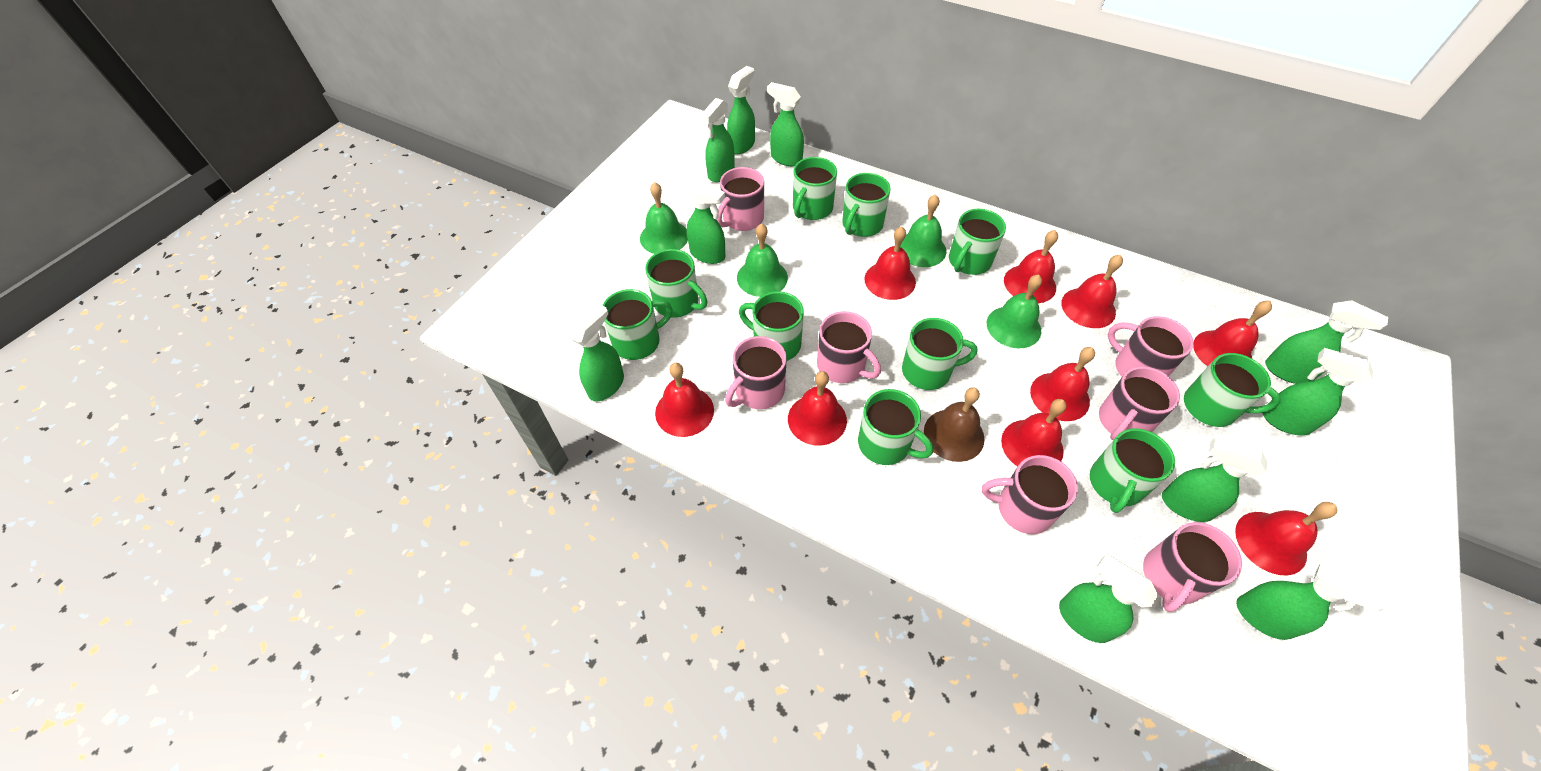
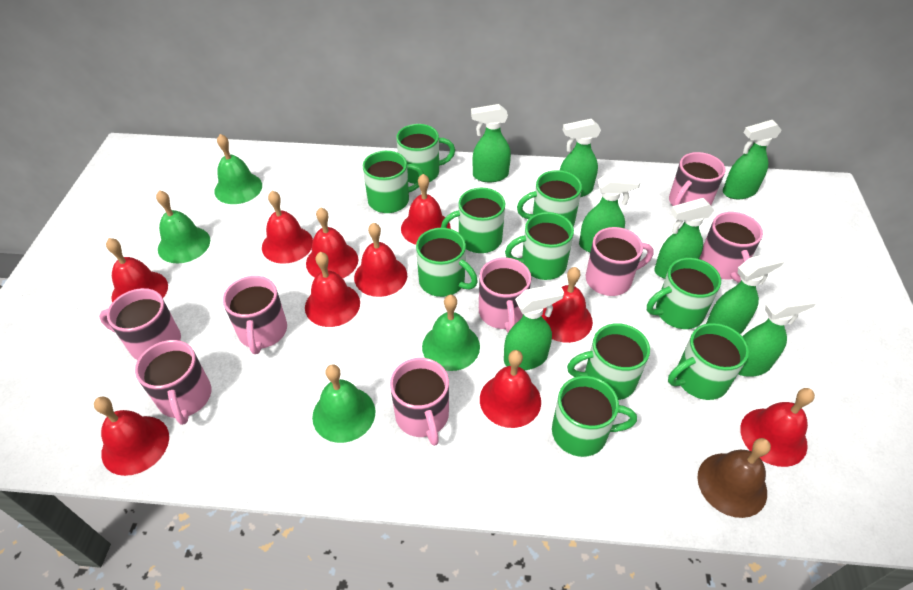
green spray bottle: [569,303,624,402] [687,180,725,264] [701,98,735,182] [727,66,755,154] [767,82,804,166] [1059,554,1158,643] [1162,437,1268,522] [1236,563,1390,640] [1263,348,1373,436] [1265,300,1388,384] = 10 -> [471,104,511,182] [504,284,564,370] [560,119,601,197] [579,173,641,253] [654,198,714,279] [706,251,785,334] [723,120,782,199] [738,291,818,377] = 8
pink mug: [716,167,764,231] [725,336,787,409] [817,311,881,383] [982,455,1078,534] [1099,367,1180,440] [1108,316,1194,377] [1143,522,1242,612] = 7 -> [99,288,181,360] [135,340,211,425] [223,276,287,354] [390,358,449,446] [479,258,531,333] [586,227,654,296] [669,152,725,206] [699,212,763,283] = 8
red bell: [655,363,714,437] [788,371,847,445] [865,226,916,300] [1001,399,1067,467] [1004,230,1058,303] [1030,347,1095,421] [1061,255,1123,328] [1193,301,1272,366] [1235,502,1337,575] = 9 -> [94,397,169,476] [106,238,168,302] [262,191,313,264] [305,252,360,327] [306,207,358,278] [354,223,407,297] [401,174,451,245] [480,350,541,428] [542,267,593,343] [740,388,815,467] = 10

